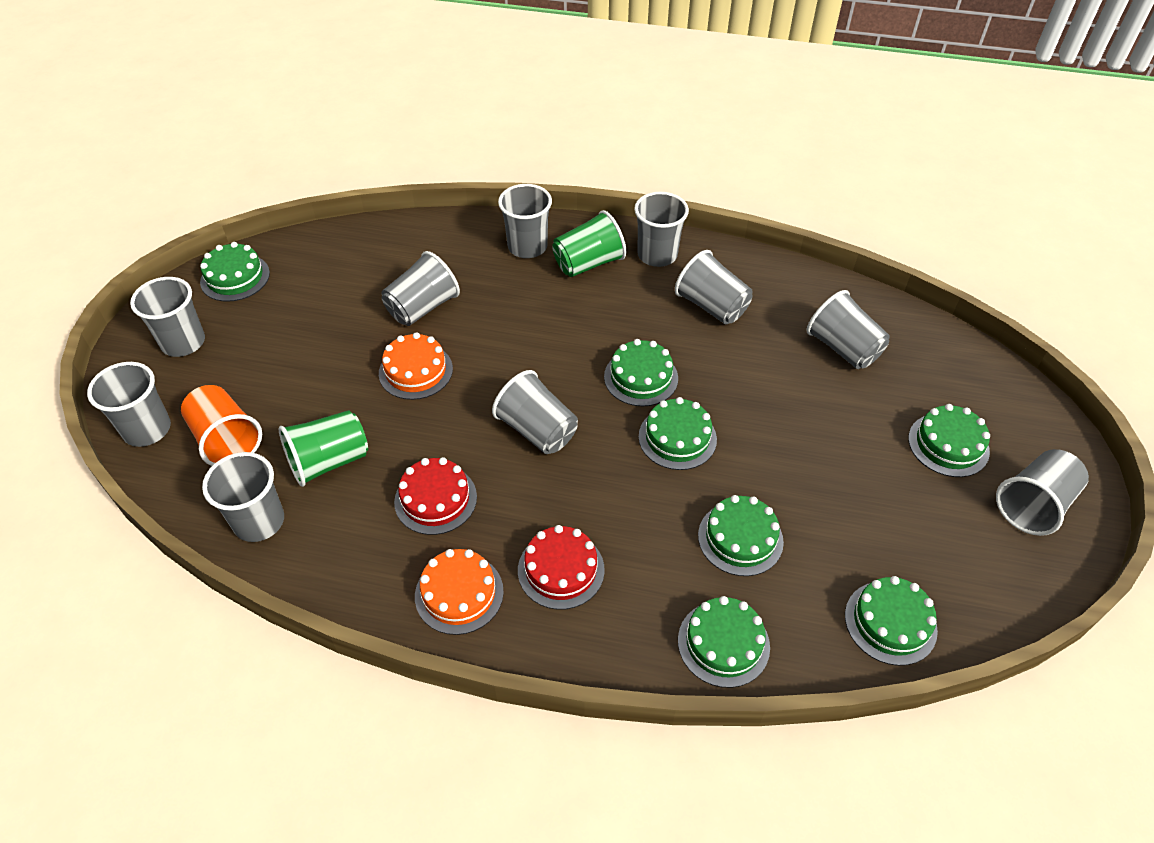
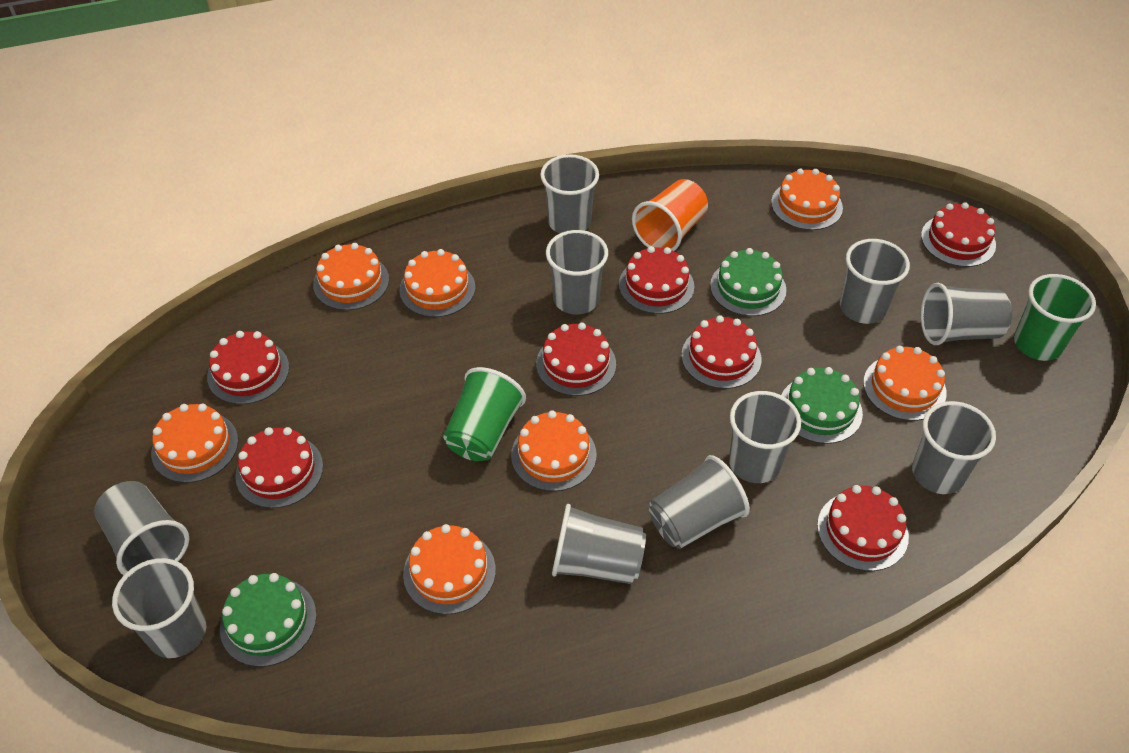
green cake: [200,242,270,302] [604,339,678,406] [638,397,717,470] [678,596,770,688] [698,495,784,576] [845,576,938,666] [908,404,990,477] = 7 -> [220,573,317,667] [710,248,786,316] [781,367,863,444] = 3
orange cake: [379,332,453,400] [415,549,504,635] = 2 -> [151,404,238,483] [313,243,389,310] [399,249,475,317] [403,524,496,614] [511,410,597,491] [771,169,843,230] [863,346,947,421] = 7
red cake: [394,457,477,535] [518,525,605,610] = 2 -> [207,331,289,404] [235,427,323,508] [536,323,616,396] [619,246,694,314] [681,315,761,389] [817,485,909,571] [921,202,996,267] = 7

